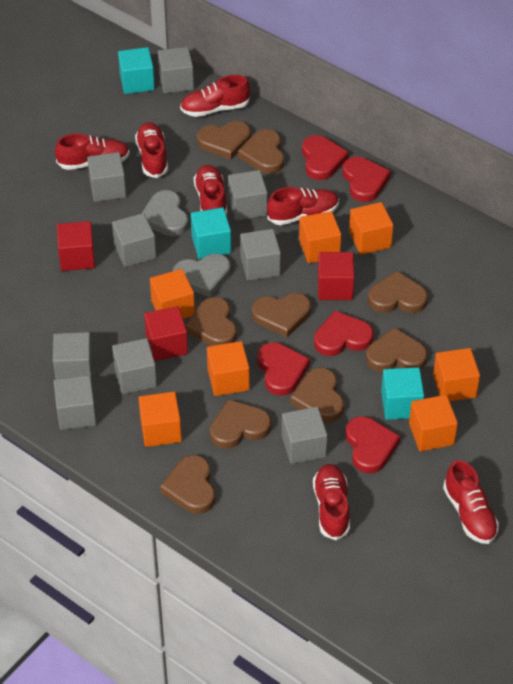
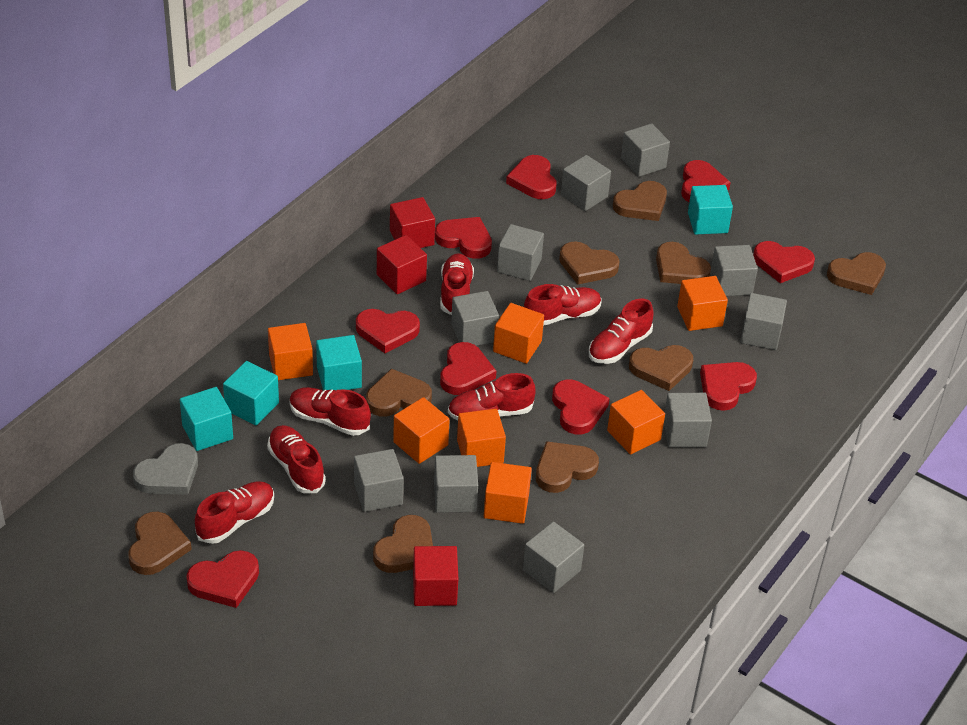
grey cube: [53,332,92,382] [54,375,96,430] [87,152,126,202] [112,213,156,267] [112,338,157,394] [158,47,194,93] [228,170,267,221] [240,229,281,281] [282,407,327,464] = 9 -> [354,449,403,512] [434,455,478,513] [451,291,499,346] [497,224,544,281] [523,522,584,593] [561,155,611,211] [621,123,670,177] [664,393,712,448] [710,245,758,296] [740,293,787,350] = 10
grey heart: [141,190,189,236] [173,254,231,297] = 2 -> [133,443,198,495] = 1
red heart: [257,342,310,396] [302,135,349,180] [314,310,374,356] [343,157,391,202] [346,416,400,473] = 5 -> [186,550,259,608] [356,309,420,353] [435,217,492,259] [440,342,496,395] [506,155,556,199] [552,379,610,434] [681,160,731,202] [700,362,757,411] [753,241,815,283] = 9
turquoise cube: [118,47,155,94] [191,207,231,259] [381,367,424,420] = 3 -> [180,387,233,451] [223,361,279,426] [316,335,362,390] [688,185,733,235] = 4

